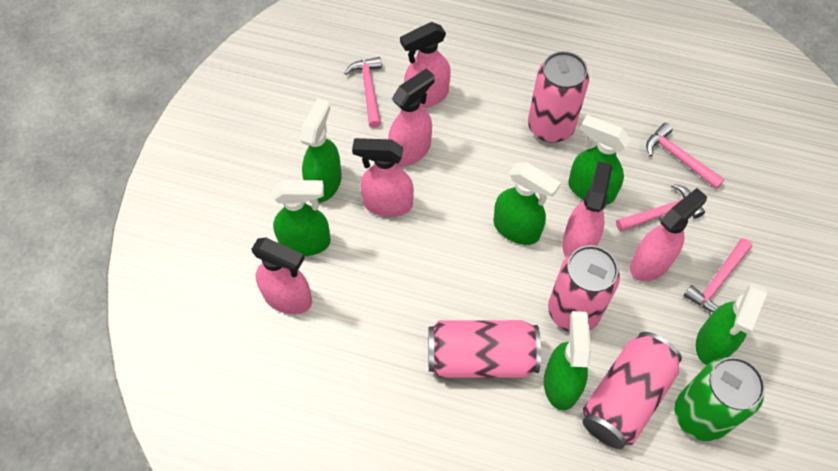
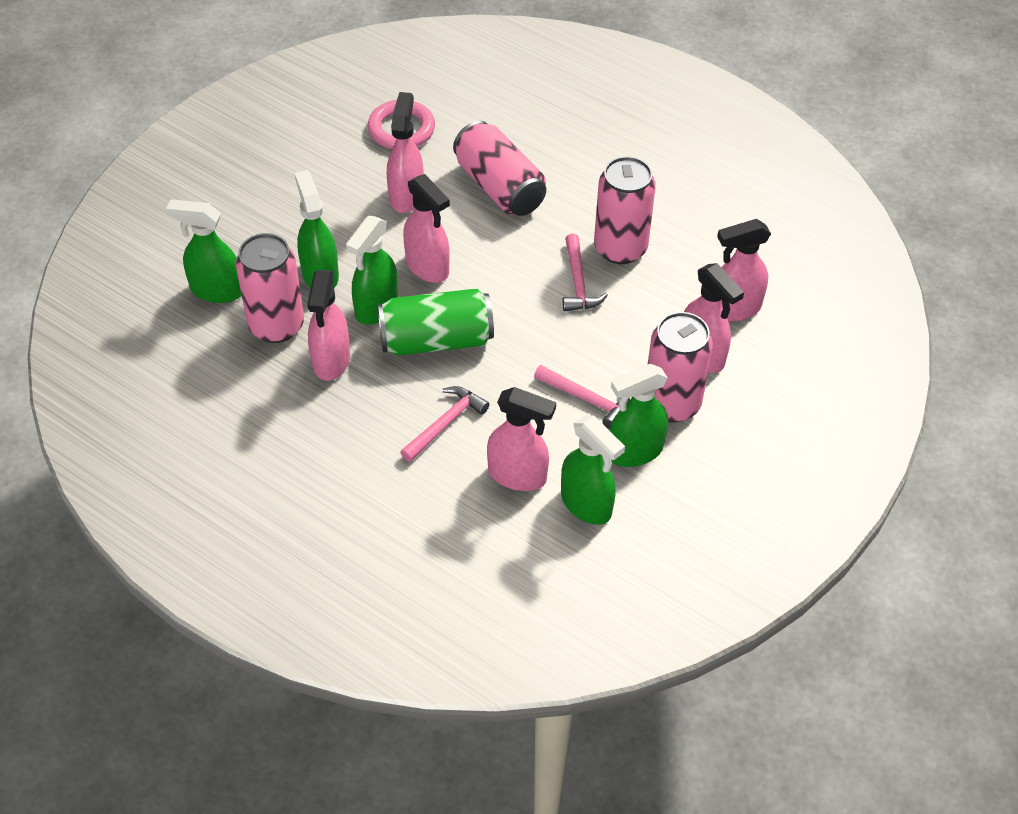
green spray bottle: [272,180,331,256] [300,98,342,203] [493,162,561,245] [544,311,591,410] [568,115,630,205] [696,283,767,365] = 6 -> [166,200,242,303] [295,170,339,288] [346,216,398,325] [561,415,625,525] [609,364,668,467] = 5
pink hammer: [344,57,382,128] [616,184,705,232] [646,123,725,189] [683,238,752,312] = 4 -> [400,386,490,462] [534,365,630,429] [562,234,608,312] = 3
pink ring: none = 0 -> [368,100,435,149] = 1

